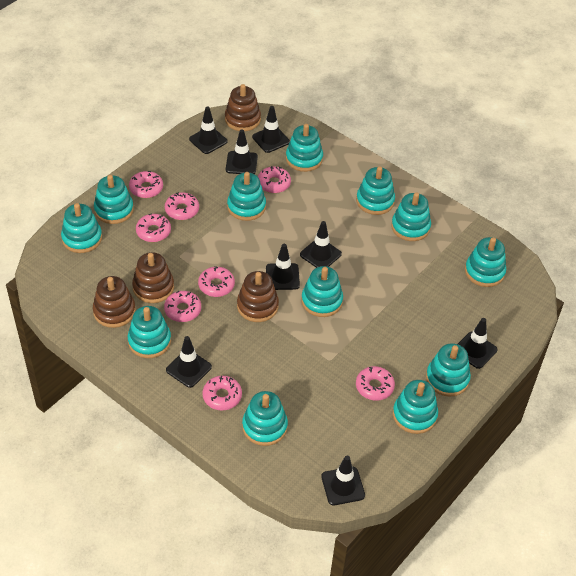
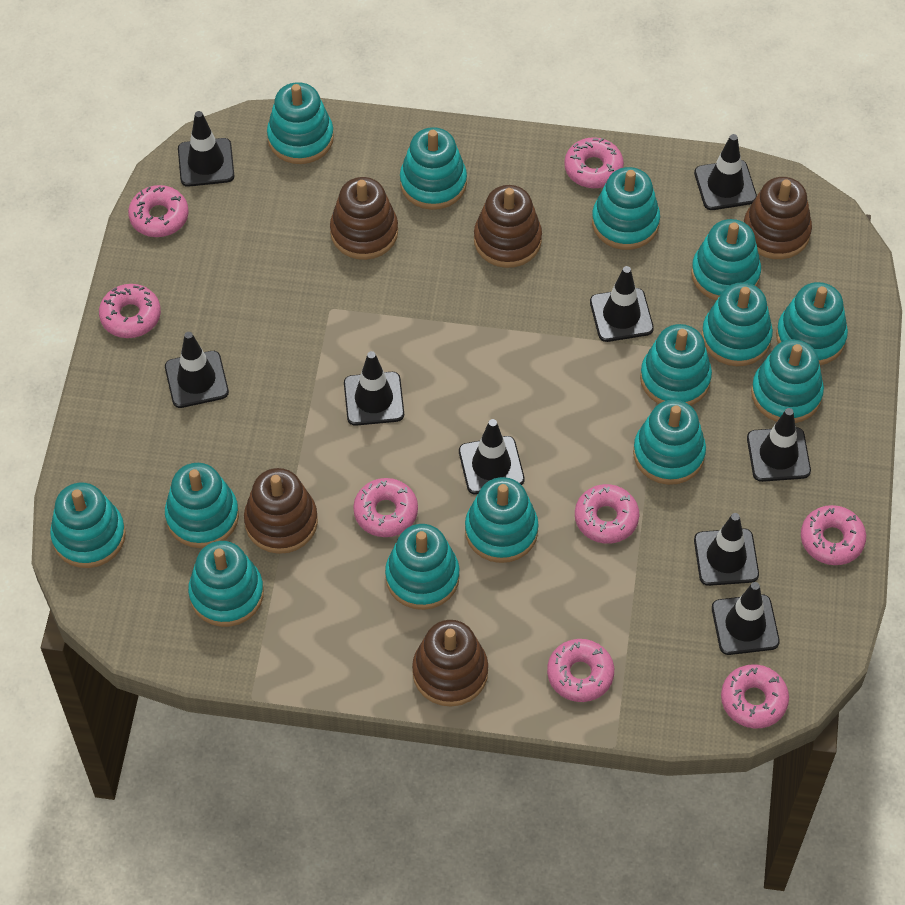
black traffic cone: [166,336,212,388] [189,107,228,154] [226,129,258,174] [252,106,290,153] [266,244,300,290] [300,221,342,268] [321,456,365,505] [458,318,497,369] = 8 -> [165,332,229,408] [178,111,234,187] [344,351,404,426] [459,419,524,494] [590,266,654,342] [694,134,757,210] [694,513,759,586] [712,582,780,655] [747,408,811,482] = 9
brown stacking toy: [93,276,136,328] [132,252,174,303] [225,84,261,131] [237,271,279,322] = 4 -> [244,468,318,554] [330,177,398,260] [412,620,488,707] [474,185,542,268] [744,177,812,259] = 5
turquoise stacking toy: [61,203,102,253] [94,175,134,224] [128,306,171,358] [227,172,266,221] [242,391,288,446] [286,124,323,172] [301,266,343,317] [356,166,395,215] [391,192,431,241] [393,380,438,434] [426,343,471,397] [465,237,506,287] = 12 -> [50,483,126,568] [165,463,239,548] [188,541,264,627] [267,82,334,164] [385,524,460,610] [400,127,467,210] [465,477,539,563] [592,167,660,250] [633,400,706,485] [640,324,712,406] [691,219,761,301] [701,282,773,366] [751,339,824,423] [776,282,848,365] = 14

